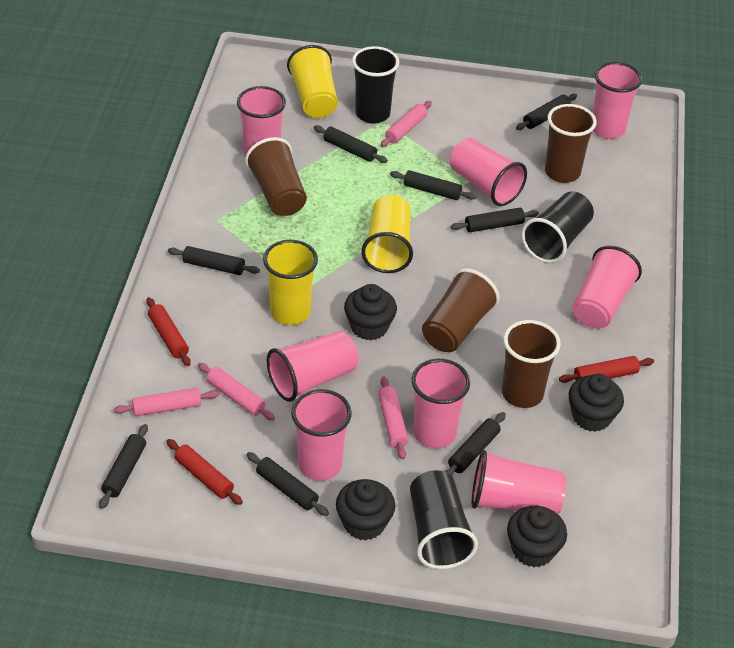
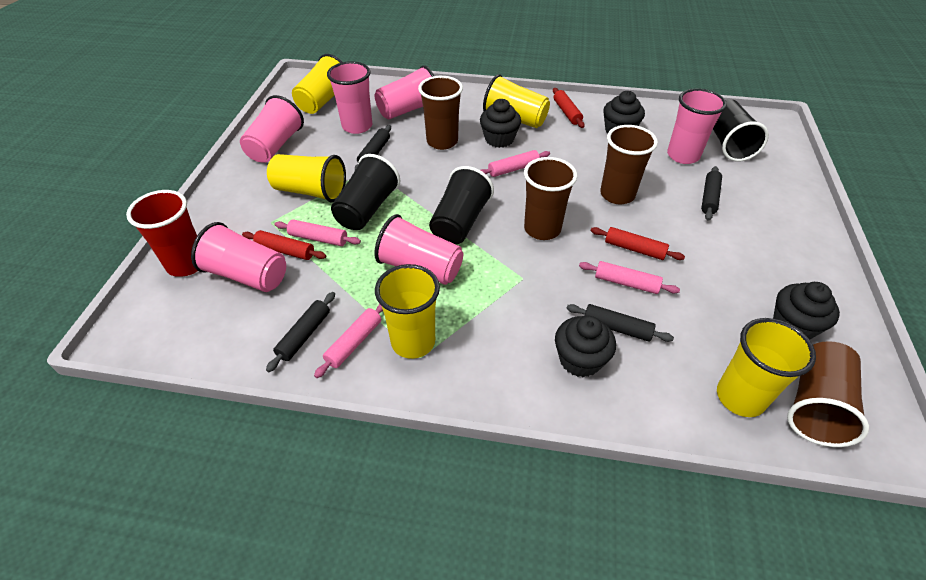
black rolling pin: [99,424,148,509] [168,246,260,275] [247,452,329,516] [314,125,388,163] [390,170,476,200] [445,412,506,476] [451,208,539,232] [516,94,577,130] = 8 -> [266,292,335,372] [355,125,391,170] [566,304,674,342] [701,166,722,221] = 4
pink cup: [237,86,286,157] [267,331,358,402] [291,389,352,481] [412,359,470,448] [450,138,527,206] [472,450,566,513] [572,246,642,328] [592,62,642,139] = 8 -> [191,222,286,292] [240,95,304,163] [327,61,372,134] [374,214,463,285] [375,65,434,119] [667,88,727,164] = 6
red cup: none = 0 -> [126,190,198,277] = 1
yellow cup: [263,240,318,325] [287,45,338,118] [361,195,413,273] = 3 -> [267,154,346,203] [292,54,342,114] [375,264,440,359] [483,74,550,128] [717,318,816,417] = 5

